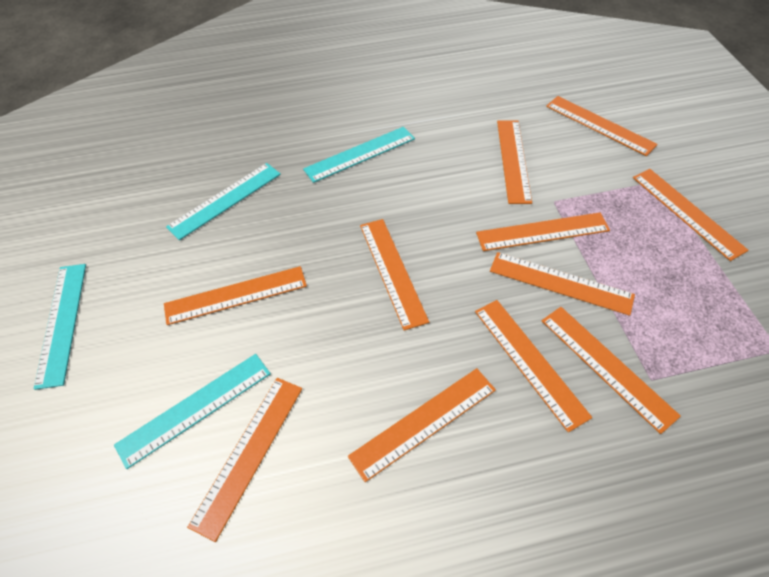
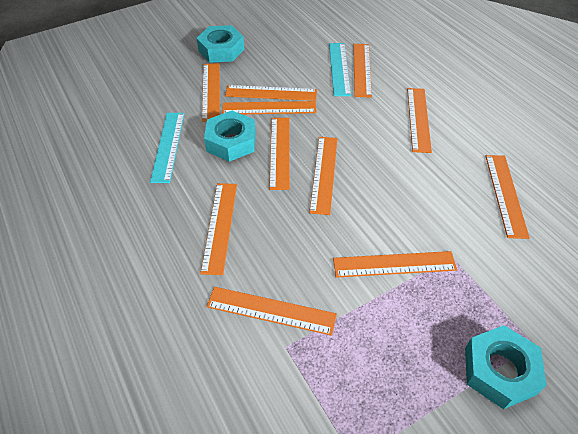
turquoise nut: none = 0 -> [196,25,244,63] [204,111,256,162] [465,325,547,409] = 3
turquoise ruler: [34,264,86,390] [114,354,271,469] [166,163,281,240] [303,127,415,183] = 4 -> [150,113,184,183] [329,43,351,96] = 2

